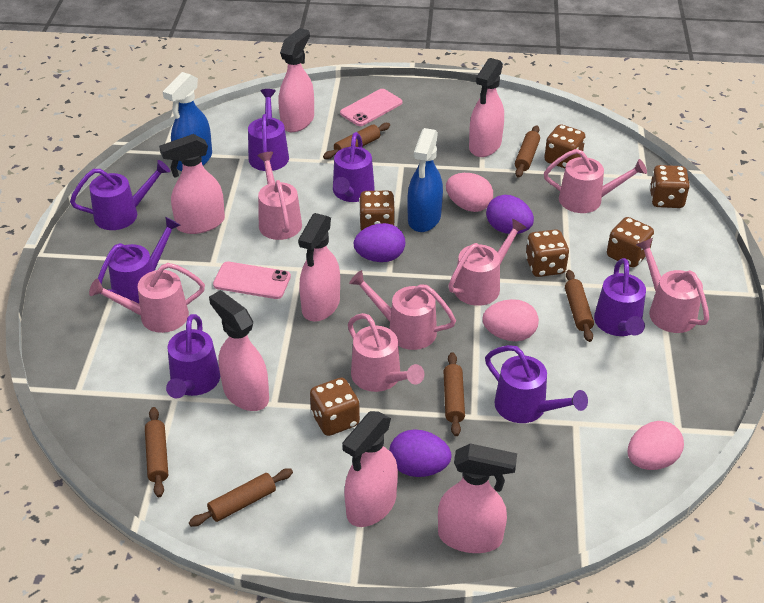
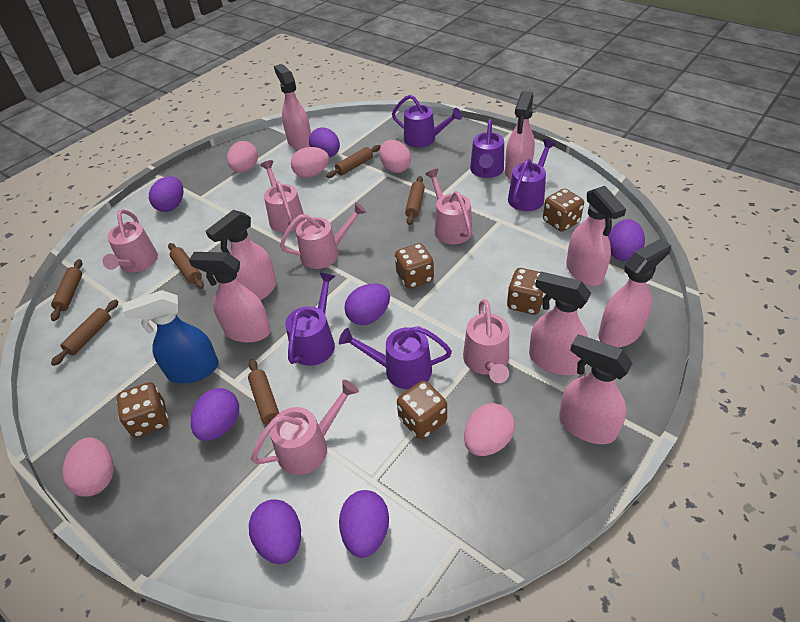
blue spray bottle: [163,72,212,171] [407,128,443,232] = 2 -> [123,290,219,383] = 1
brown dice: [310,378,360,436] [359,191,395,231] [525,229,569,277] [544,124,585,168] [607,217,654,268] [649,165,690,208] = 6 -> [116,382,168,437] [395,243,434,289] [397,381,447,439] [507,268,546,315] [543,189,584,232] = 5
pink egg: [446,173,493,212] [483,299,539,341] [628,421,684,470] = 3 -> [63,437,114,497] [227,141,258,172] [291,147,329,178] [379,140,411,173] [464,403,515,456] = 5
pink phone: [213,261,291,299] [340,89,402,126] = 2 -> none = 0
pink spray bottle: [159,134,225,234] [209,291,269,411] [278,28,314,132] [298,213,340,322] [342,411,398,527] [438,443,517,553] [469,58,504,157] = 7 -> [189,252,271,343] [206,210,277,300] [274,64,311,150] [505,91,535,180] [529,271,591,375] [559,334,633,444] [566,186,626,286] [598,239,671,347] = 8
pink watering can: [89,263,205,333] [257,152,302,240] [348,313,425,392] [349,270,456,350] [448,218,527,306] [544,149,647,213] [636,238,709,333] = 7 -> [103,209,158,272] [251,380,359,475] [260,160,305,233] [280,202,367,269] [425,169,472,244] [463,299,509,383] = 6
purple egg: [354,223,405,262] [389,429,451,477] [486,195,534,234] = 3 -> [149,176,184,212] [191,388,239,441] [249,499,301,564] [309,127,340,157] [339,490,389,558] [344,283,390,325] [608,219,645,261] = 7
purple watering can: [70,160,170,230] [98,217,180,303] [166,314,220,398] [248,89,289,171] [333,132,375,202] [485,345,588,423] [594,258,646,336] = 7 -> [285,272,335,366] [339,326,452,389] [392,95,462,148] [470,119,504,178] [508,139,556,211] = 5

